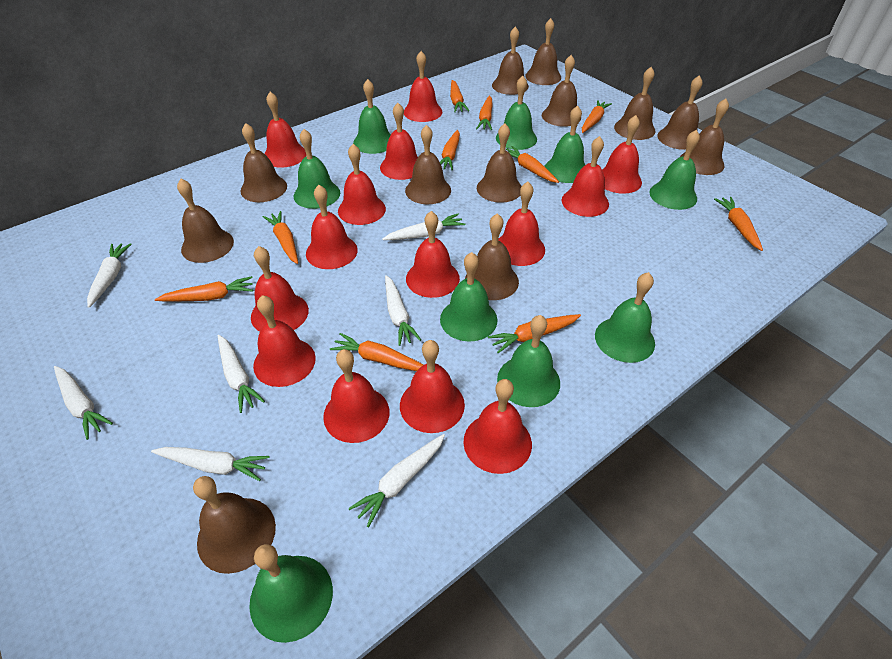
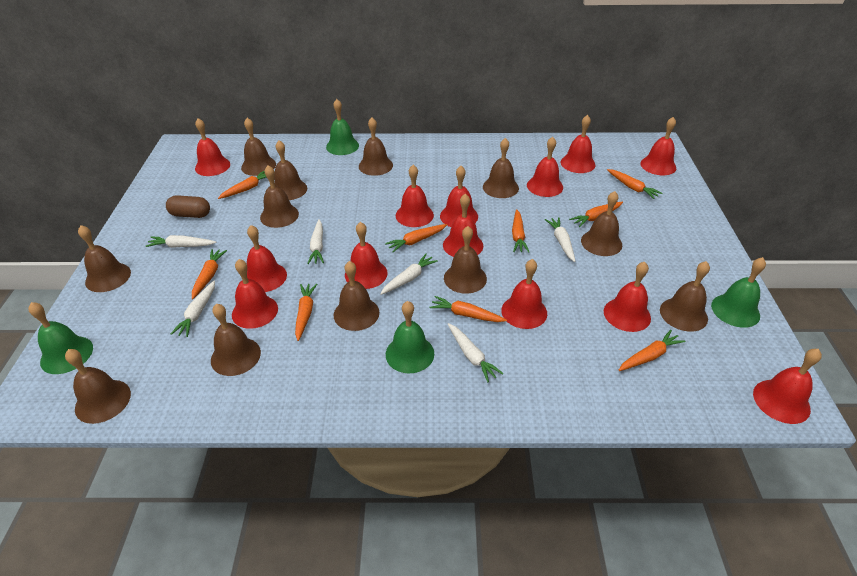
brown capsule: none = 0 -> [166,195,210,218] = 1
green bell: [249,544,333,643] [294,129,340,209] [353,79,391,154] [440,252,498,342] [496,76,537,150] [497,315,560,407] [544,105,585,183] [595,272,655,363] [649,130,700,210] = 9 -> [28,302,93,374] [326,99,359,155] [386,301,434,374] [711,257,766,328] = 4
orange carrot: [155,276,253,302] [263,211,298,264] [330,333,423,371] [440,130,460,170] [450,80,469,112] [476,96,493,130] [488,314,581,353] [506,146,559,183] [582,100,612,133] [714,197,763,251] = 10 -> [192,249,227,300] [218,171,267,199] [295,283,317,341] [385,224,447,252] [429,296,507,322] [512,209,529,252] [569,202,623,227] [607,169,662,199] [618,330,685,371] = 9
red bell: [251,246,309,332] [253,295,316,387] [264,92,306,168] [306,185,358,269] [323,349,389,443] [338,144,386,225] [380,103,418,180] [400,340,465,433] [404,51,442,122] [406,211,460,298] [463,379,532,474] [498,182,545,266] [562,136,609,217] [602,115,642,194] = 14 -> [195,118,230,176] [232,259,278,329] [247,225,287,292] [345,222,388,289] [396,165,434,227] [440,166,478,227] [443,194,483,257] [501,259,547,329] [527,137,563,197] [561,115,595,173] [604,262,651,332] [640,117,676,175] [753,349,822,424] = 13
white carrot: [54,366,113,440] [87,243,132,308] [151,447,270,481] [218,335,265,413] [348,434,445,528] [382,214,465,240] [385,275,421,346] = 7 -> [146,235,216,248] [171,280,215,337] [307,220,324,264] [380,254,438,295] [448,323,504,382] [545,217,576,262] = 6

